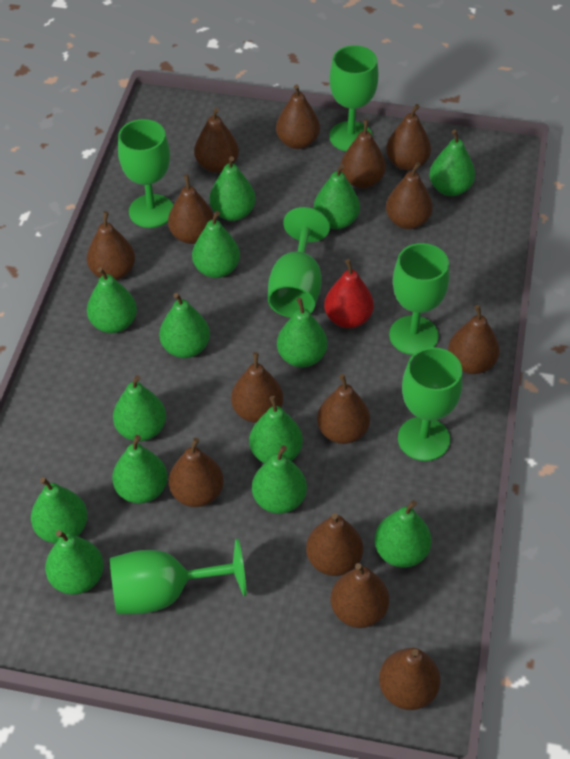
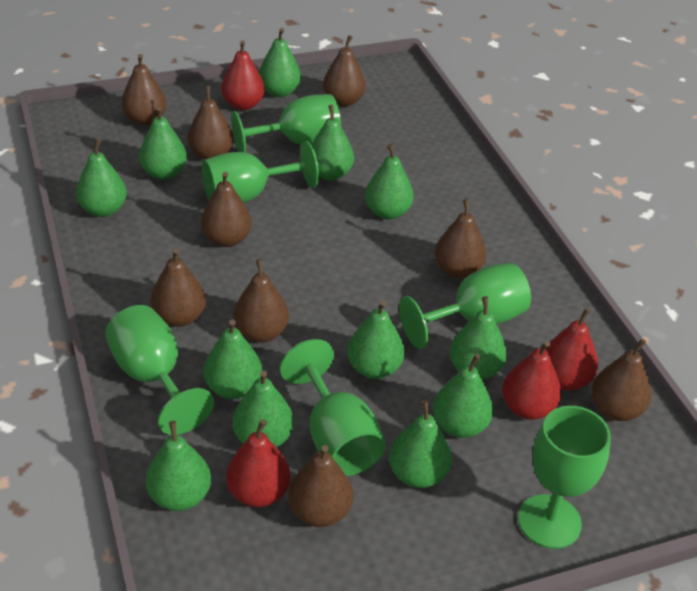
brown pear: [87,211,135,280] [168,174,214,244] [169,438,224,507] [194,108,239,173] [231,352,283,423] [276,84,320,149] [306,513,363,576] [317,374,370,444] [331,563,389,628] [341,119,386,188] [379,648,441,710] [386,104,431,171] [386,162,433,229] [448,305,500,374] = 14 -> [121,54,167,125] [150,248,206,327] [187,86,234,160] [201,172,252,247] [233,259,289,342] [288,445,353,527] [323,35,366,107] [435,199,486,278] [591,338,651,421] = 9
green pear: [31,477,88,544] [45,530,104,595] [87,267,137,333] [112,435,168,504] [113,375,166,442] [159,293,210,358] [192,211,240,278] [209,156,256,221] [249,396,303,463] [252,445,307,514] [277,298,328,367] [314,164,360,229] [374,500,432,568] [429,129,475,196] = 14 -> [76,139,127,217] [139,106,187,180] [146,421,211,511] [204,319,262,399] [233,370,294,447] [259,28,301,97] [312,105,354,181] [348,300,405,379] [365,144,414,219] [389,400,452,488] [433,354,493,438] [450,296,507,380] = 12
red pear: [324,259,374,328] = 1 -> [221,40,265,110] [226,419,291,507] [502,341,561,420] [545,308,598,391] = 4

